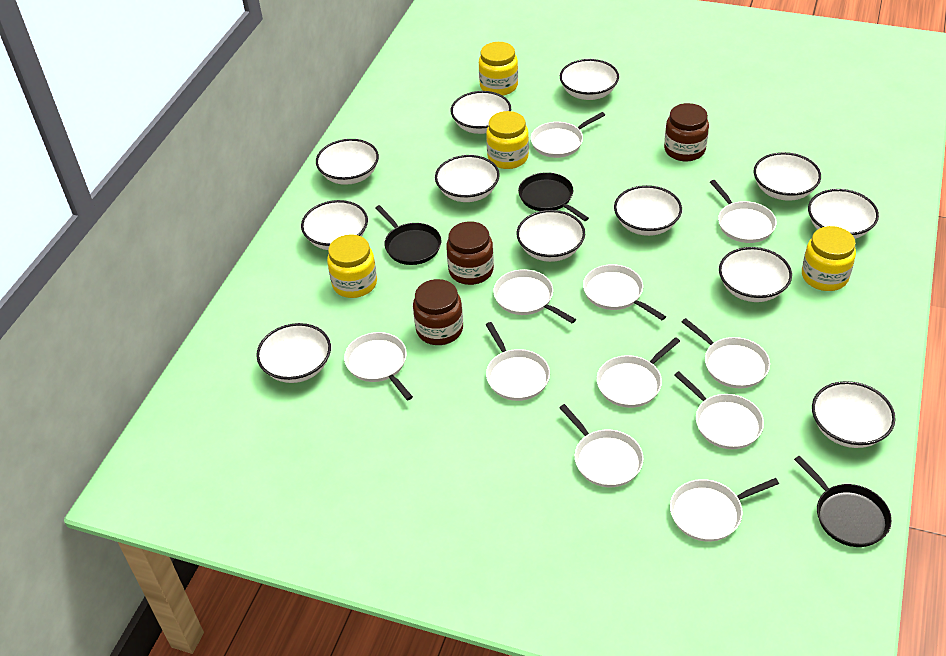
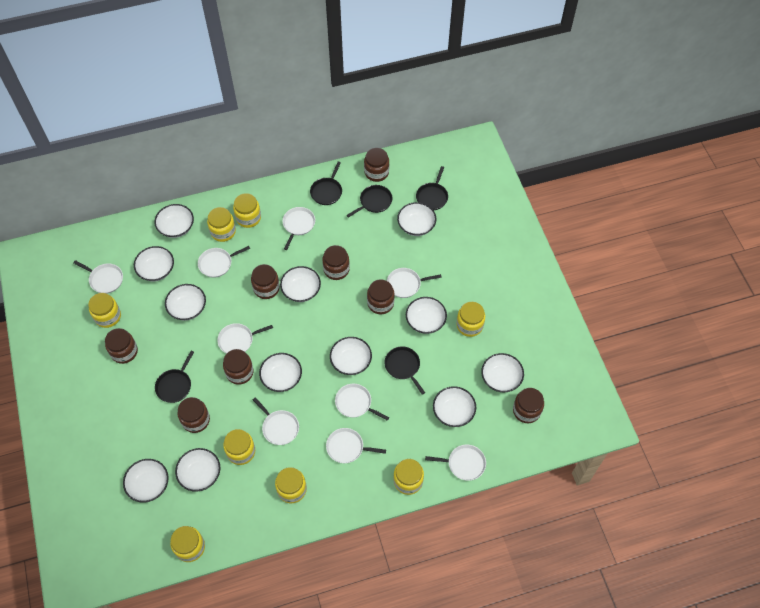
black pan: [375,205,441,265] [518,172,589,221] [794,455,892,547] = 3 -> [155,351,194,403] [310,162,342,205] [347,185,392,218] [384,346,425,395] [416,166,448,210] = 5
brown jar: [413,279,463,345] [446,221,494,285] [664,103,709,162] = 3 -> [105,328,138,364] [177,397,210,433] [223,349,253,385] [251,264,280,299] [322,245,350,280] [364,148,389,182] [367,279,395,314] [513,388,544,423] = 8
white pan: [344,332,413,400] [486,322,550,401] [493,269,576,323] [531,112,605,158] [559,404,644,487] [583,264,666,320] [597,337,680,408] [670,478,779,542] [674,371,764,449] [682,318,770,388] [710,180,777,243] = 11 -> [73,260,123,294] [198,246,250,278] [217,323,273,354] [253,397,299,445] [283,207,315,250] [326,428,386,463] [335,383,389,421] [387,268,442,298] [425,445,486,481] = 9
yellow jar: [327,234,377,298] [479,42,518,96] [486,111,529,169] [802,226,856,291] = 4 -> [88,293,121,328] [170,526,205,562] [207,207,236,242] [223,429,255,465] [233,193,261,228] [275,467,307,503] [393,459,424,495] [456,302,485,337] = 8

